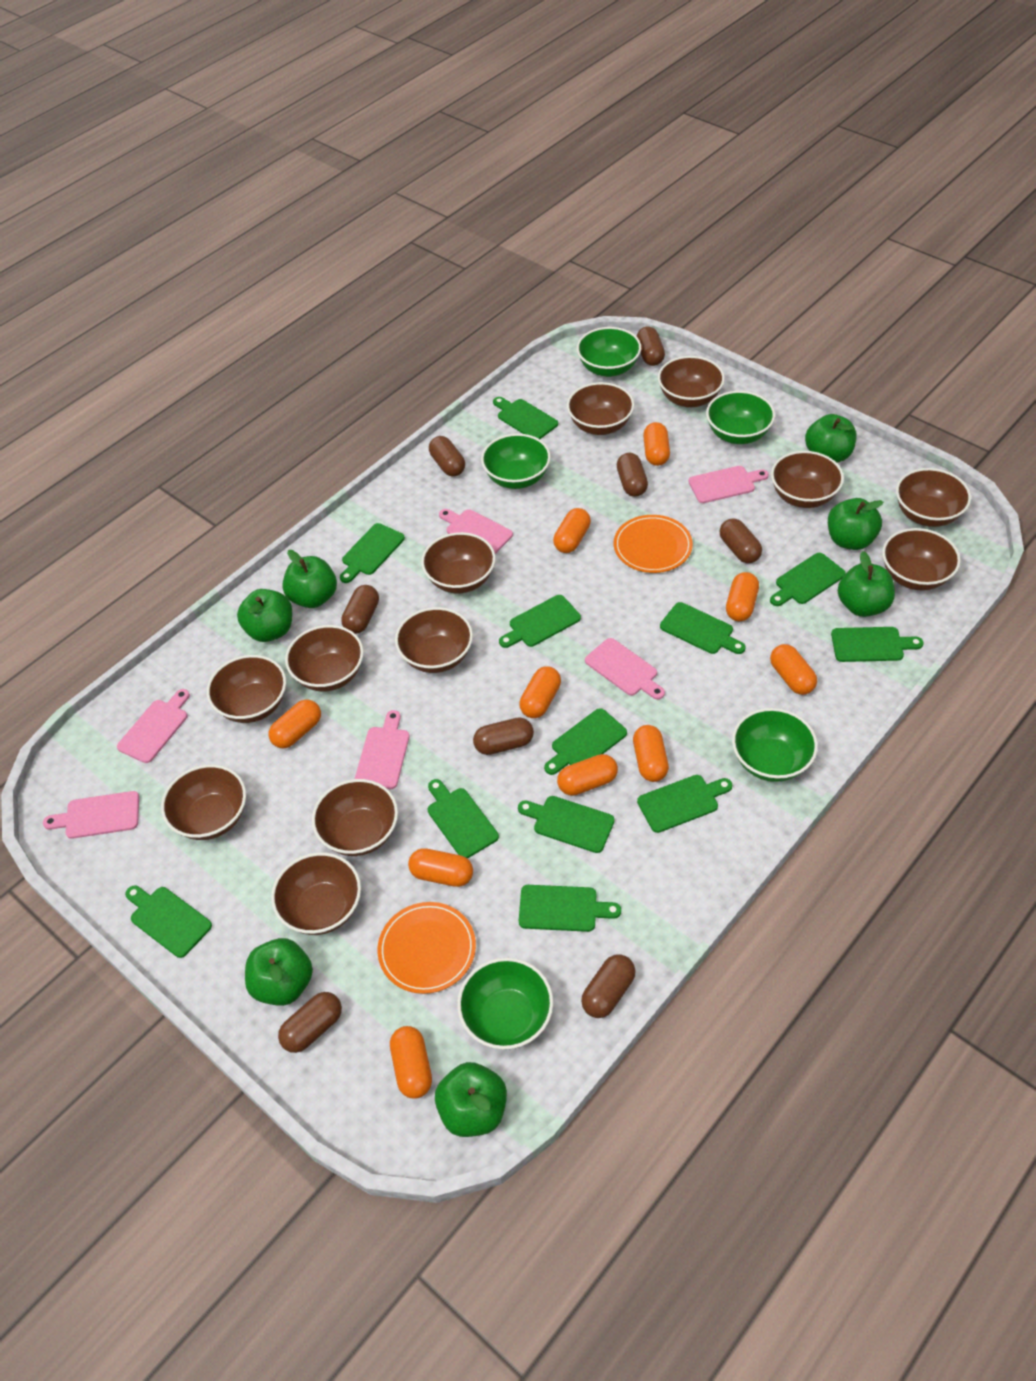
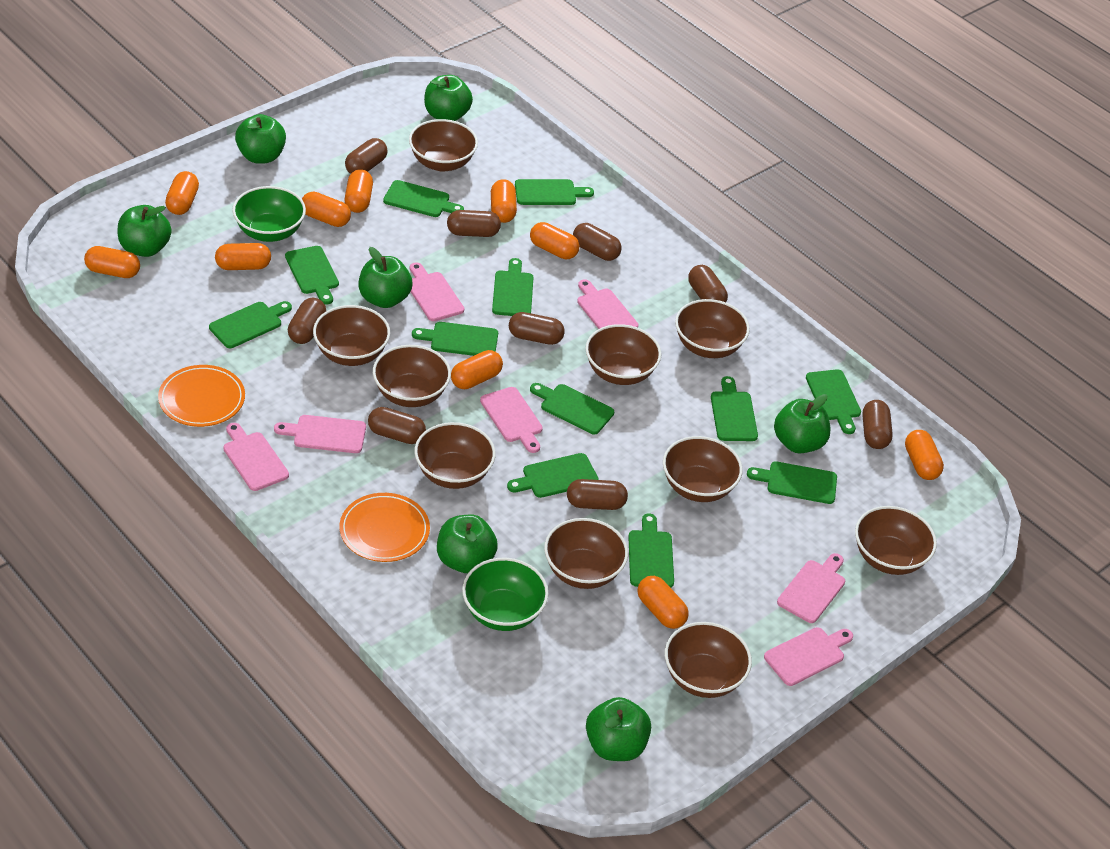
brown bowl: [161,765,246,840] [207,655,286,723] [271,852,361,935] [285,625,364,692] [312,779,398,856] [395,607,473,673] [421,532,496,593] [567,382,634,435] [658,356,725,407] [771,451,844,508] [882,528,961,591] [896,468,971,527] = 12 -> [313,305,390,366] [373,345,451,407] [409,119,478,172] [414,422,496,489] [544,518,628,589] [585,324,662,385] [663,436,743,502] [665,622,752,698] [675,299,750,358] [855,506,937,575] = 10
brown capsule: [278,992,342,1053] [341,585,379,634] [429,436,465,477] [473,717,534,755] [581,954,636,1018] [617,453,648,497] [637,327,665,366] [719,518,762,563] = 8 -> [288,298,326,344] [345,138,388,174] [368,407,426,444] [447,210,501,237] [509,312,565,345] [567,479,628,510] [573,223,622,261] [688,265,728,302] [862,400,893,449] = 9
green bowl: [457,958,553,1050] [481,433,551,489] [577,327,641,377] [706,391,775,444] [732,708,818,782] = 5 -> [232,186,306,242] [462,558,549,631] = 2
pink cutting board: [43,791,139,839] [117,689,190,763] [355,710,410,789] [439,509,513,554] [585,638,665,700] [688,466,769,503] = 6 -> [223,423,289,491] [274,415,366,453] [410,262,464,321] [480,387,543,453] [577,279,638,329] [764,627,853,686] [777,553,845,623] = 7

